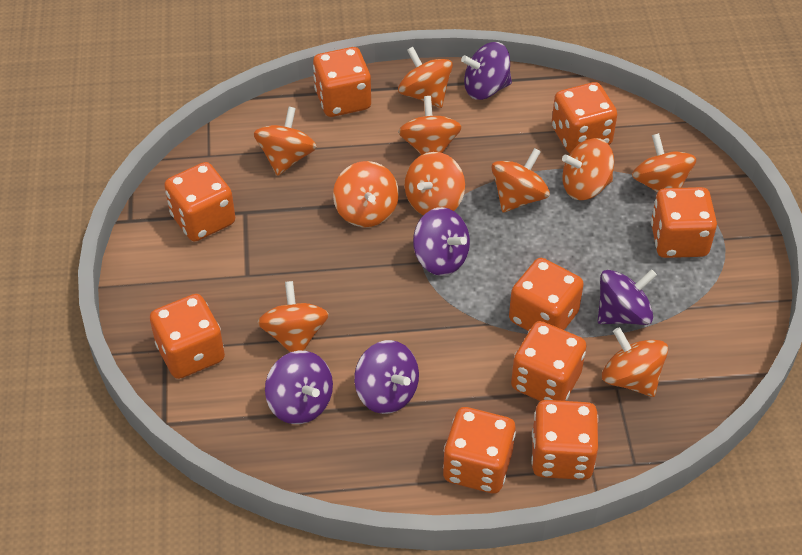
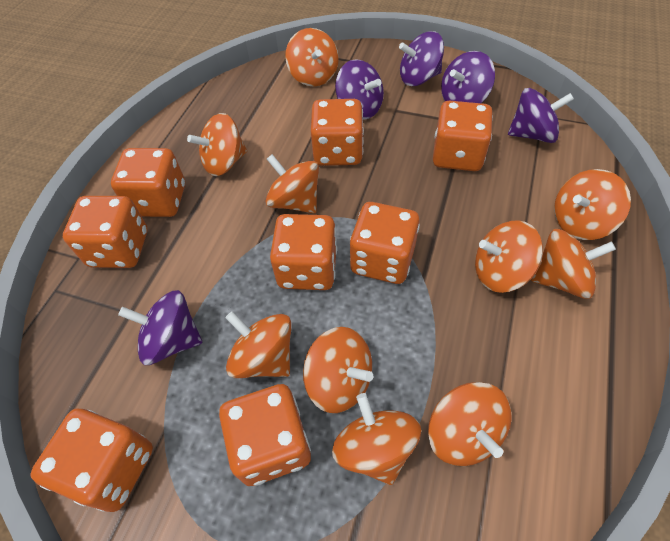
orange dice: [150,294,225,379] [164,162,235,241] [313,47,371,117] [443,407,516,493] [509,258,584,331] [511,321,586,401] [531,400,598,480] [552,82,617,154] [651,187,717,258] = 9 -> [31,408,153,512] [63,196,147,268] [111,148,185,217] [219,384,311,486] [270,214,337,290] [311,99,364,166] [349,202,420,284] [433,101,493,171] = 8

